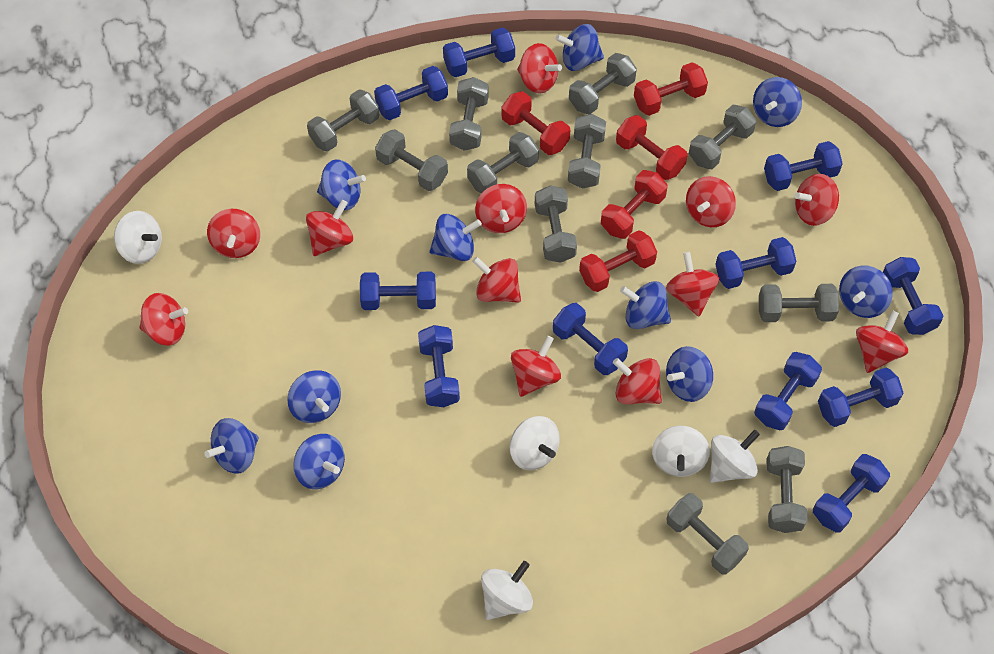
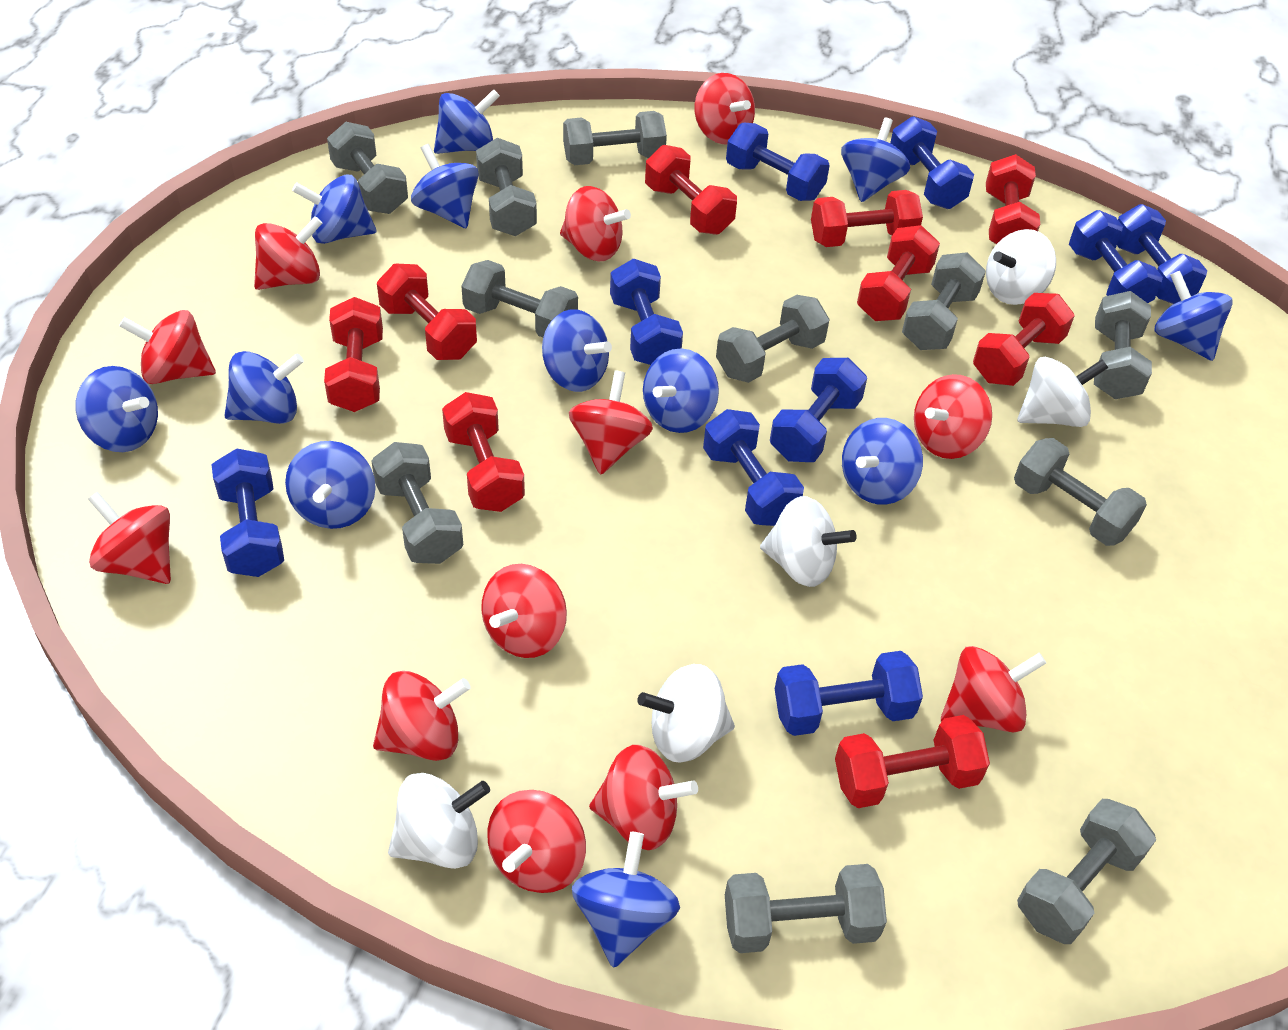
blue dumbbell: [360,272,436,310] [374,66,448,120] [418,325,460,407] [443,27,515,77] [553,303,628,375] [715,237,796,289] [754,352,822,430] [764,141,843,191] [813,454,890,533] [818,368,903,427] [883,257,944,335] = 11 -> [211,449,284,577] [610,259,683,365] [703,409,804,526] [726,123,830,201] [770,358,867,462] [775,651,923,736] [890,116,974,209] [1069,210,1163,303] [1117,204,1207,304] = 9
blue spinning top: [204,418,259,474] [288,370,341,423] [293,434,345,489] [317,159,366,210] [429,214,482,261] [555,24,604,71] [620,281,671,329] [666,346,713,402] [753,77,802,127] [839,266,893,318] = 10 -> [75,366,158,452] [224,351,304,424] [285,441,376,529] [292,175,377,244] [411,144,479,228] [434,89,500,154] [542,309,612,392] [572,832,680,968] [643,349,719,433] [841,118,910,202] [842,418,923,505] [1154,271,1233,361] = 12
red dumbbell: [502,91,570,155] [579,230,657,292] [601,170,668,239] [616,115,688,180] [634,62,708,116] = 5 -> [324,297,383,412] [377,264,477,360] [442,392,525,512] [645,145,737,235] [811,190,923,247] [835,715,990,808] [857,225,940,321] [973,293,1075,386] [986,154,1040,244] = 9

